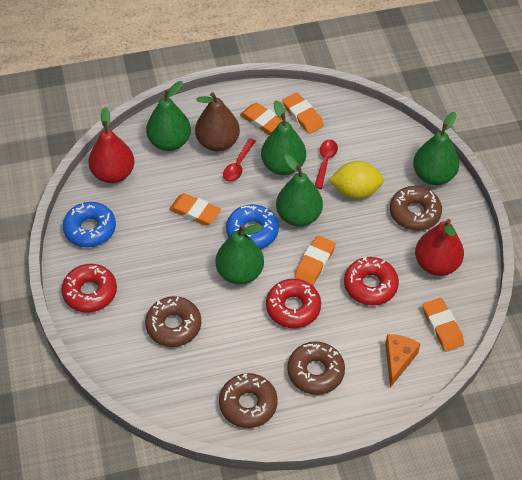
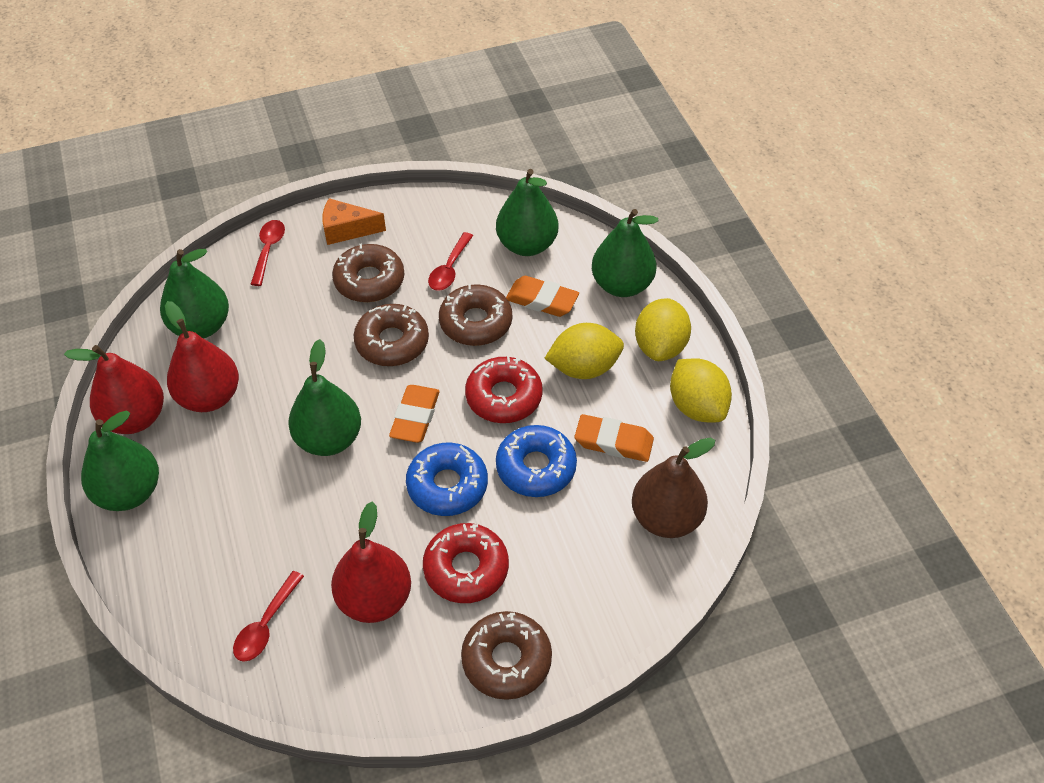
orange eraser: [169,193,221,226] [240,103,283,135] [282,92,324,134] [294,235,336,285] [423,298,464,352] = 5 -> [389,385,440,443] [506,276,579,317] [574,414,654,462] = 3
red donut: [61,264,117,312] [266,279,321,328] [344,257,399,305] = 3 -> [423,523,509,603] [465,356,543,423] = 2
red pear: [89,107,134,183] [415,219,464,276] = 2 -> [64,345,164,434] [165,301,239,412] [331,501,411,623] = 3
red spoon: [223,139,256,182] [315,140,338,189] = 2 -> [233,571,304,662] [251,220,285,286] [428,232,473,291] = 3
yellow lemon: [329,161,384,199] = 1 -> [544,323,624,379] [635,298,691,361] [670,358,732,422] = 3

